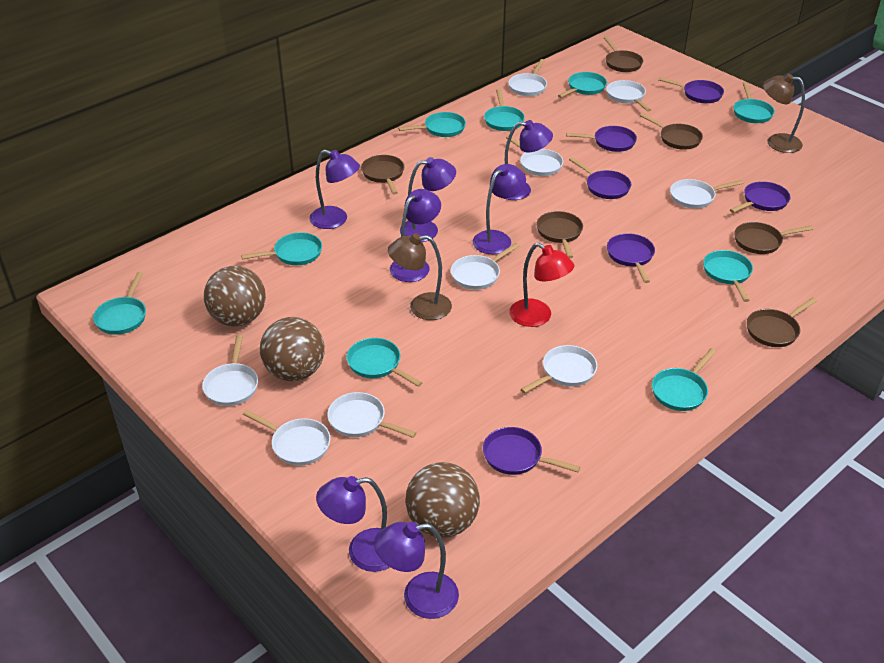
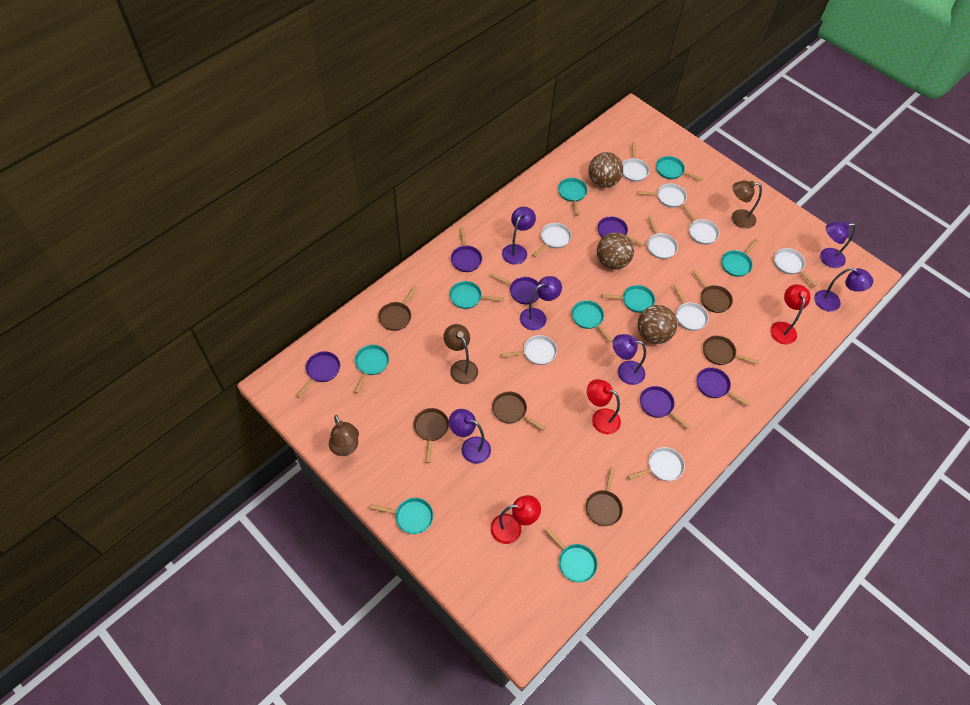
brown lamp: [388,233,452,320] [763,74,805,153] = 2 -> [329,415,359,456] [443,324,478,384] [732,180,762,229] = 3
purple lamp: [309,150,360,229] [316,476,389,572] [374,522,459,619] [390,189,441,282] [400,157,456,242] [473,164,526,254] [503,120,553,200] = 7 -> [449,409,491,464] [502,207,536,265] [520,276,562,330] [613,334,646,385] [814,268,873,312] [820,222,856,268] = 6
red lamp: [509,243,574,327] = 1 -> [490,495,541,544] [587,379,621,434] [770,284,810,344] = 3

